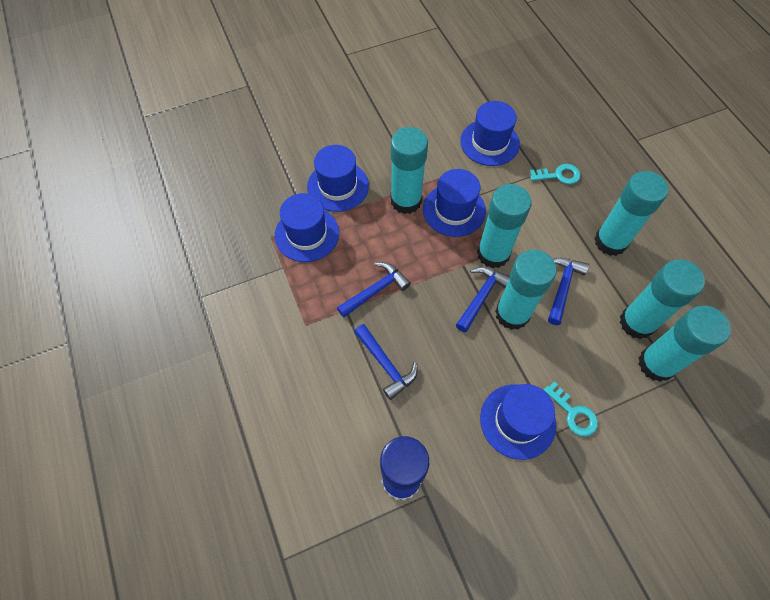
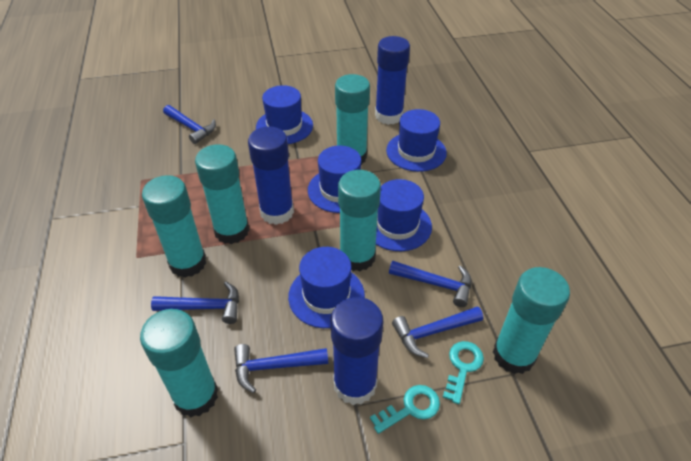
blue glue stick: [380,436,429,501] = 1 -> [248,126,294,225] [331,297,383,405] [375,36,410,125] = 3
blue hammer: [337,262,411,318] [354,324,418,400] [456,267,510,332] [548,258,589,325] = 4 -> [151,281,239,324] [163,105,216,144] [234,344,328,393] [389,261,471,307] [392,306,483,358] = 5

